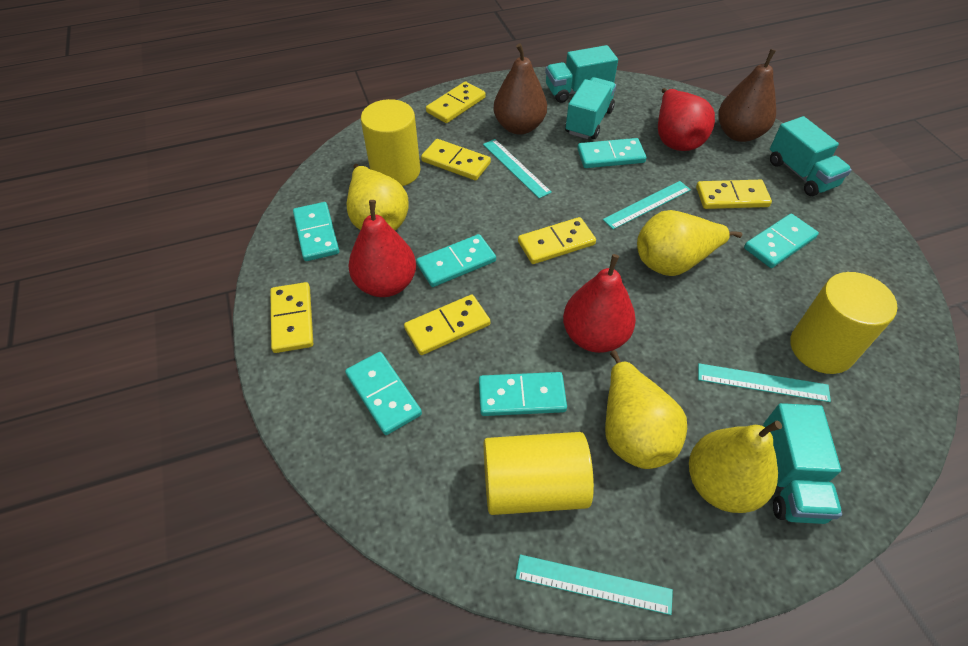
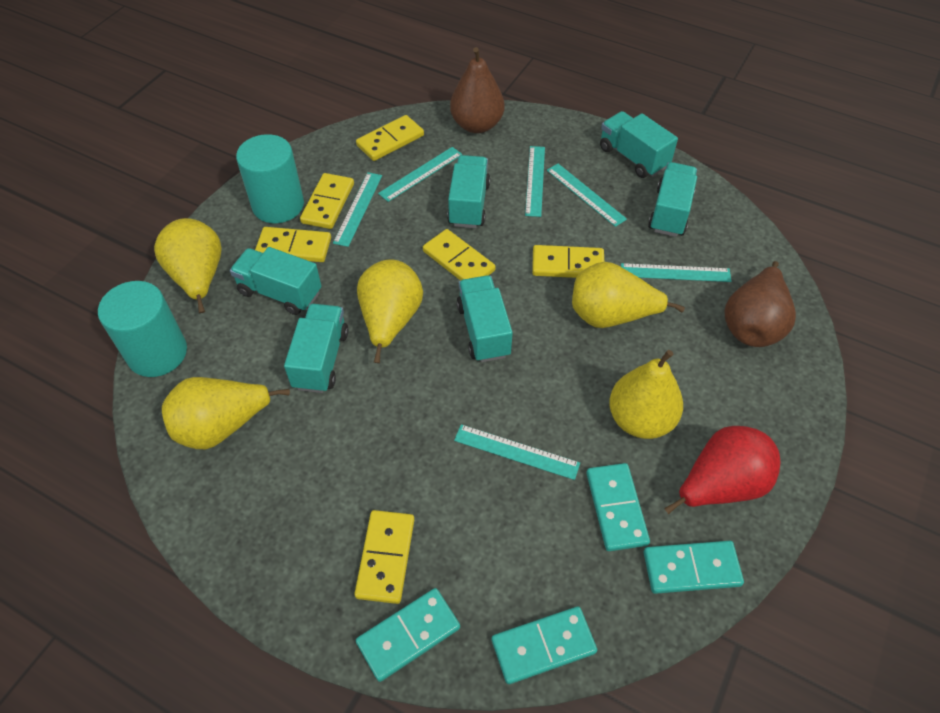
red pear: [348,200,416,297] [563,254,636,353] [658,88,715,151] = 3 -> [664,426,780,514] = 1
turquoise cylinder: none = 0 -> [98,281,187,377] [236,134,304,223] = 2
turquoise domino: [293,202,339,261] [345,352,422,435] [416,234,496,287] [479,372,567,416] [577,138,646,168] [744,214,819,268] = 6 -> [356,588,460,682] [492,606,597,684] [586,463,650,551] [643,541,744,594] = 4
turquoise ruler: [483,139,552,198] [515,554,673,615] [603,181,691,229] [698,363,831,402] = 4 -> [333,172,382,247] [378,147,462,202] [454,424,580,480] [525,146,545,217] [547,164,627,227] [621,263,732,282] = 6
turquoise truck: [545,45,618,103] [565,77,616,139] [763,403,842,524] [770,116,852,196] = 4 -> [230,247,321,315] [284,304,349,393] [447,155,490,228] [457,275,513,362] [600,111,678,178] [648,162,697,237] = 6
yellow cylinder: [361,99,420,186] [484,432,594,515] [790,272,898,374] = 3 -> none = 0
yellow pear: [347,164,409,230] [605,350,687,469] [637,210,742,276] [689,420,782,513] = 4 -> [154,218,222,313] [162,377,290,449] [357,259,423,363] [572,262,685,328] [609,350,683,439] = 5

